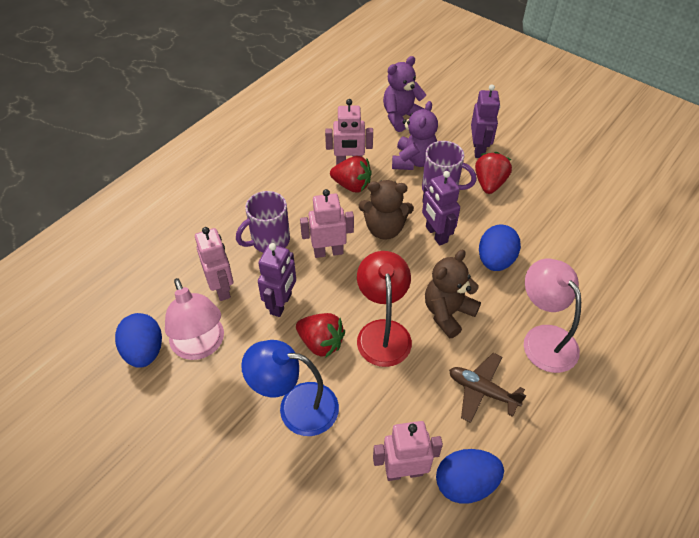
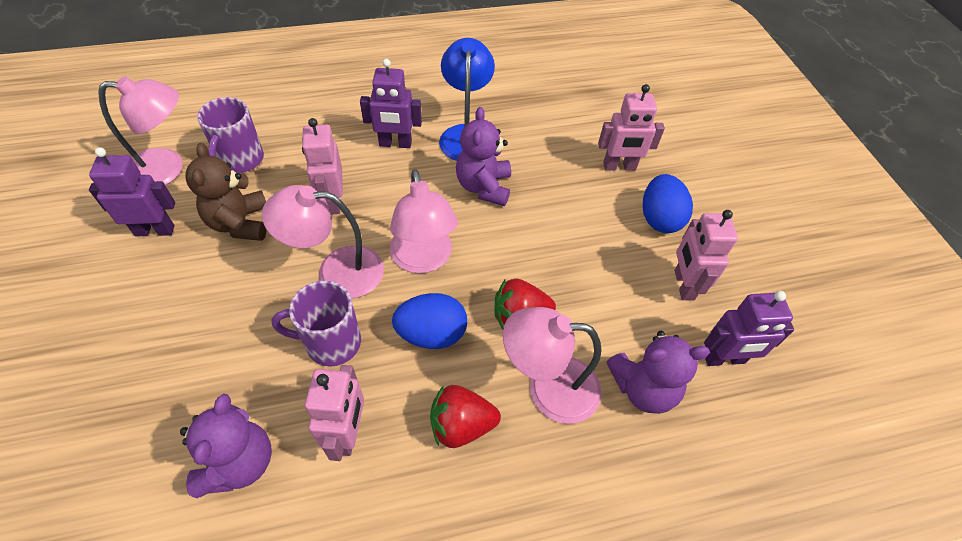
blue egg: [115,313,162,368] [436,449,504,504] [479,224,521,271] = 3 -> [392,293,467,349] [643,174,693,233] = 2
brown plane: [449,353,527,423] = 1 -> none = 0
brown teddy bear: [359,180,414,240] [425,250,481,338] = 2 -> [185,143,267,241] = 1
pink lamp: [165,278,224,360] [524,259,581,373] = 2 -> [98,76,183,185] [262,185,384,298] [390,169,458,273] [503,307,602,424] = 4
purple teddy bear: [383,56,426,132] [392,101,438,170] = 2 -> [180,394,272,498] [456,107,511,206] [606,331,710,414] = 3
red lamp: [357,251,412,367] = 1 -> none = 0
red strawberry: [296,313,345,358] [330,156,372,193] [475,152,512,194] = 3 -> [430,385,501,448] [494,278,556,329] = 2

